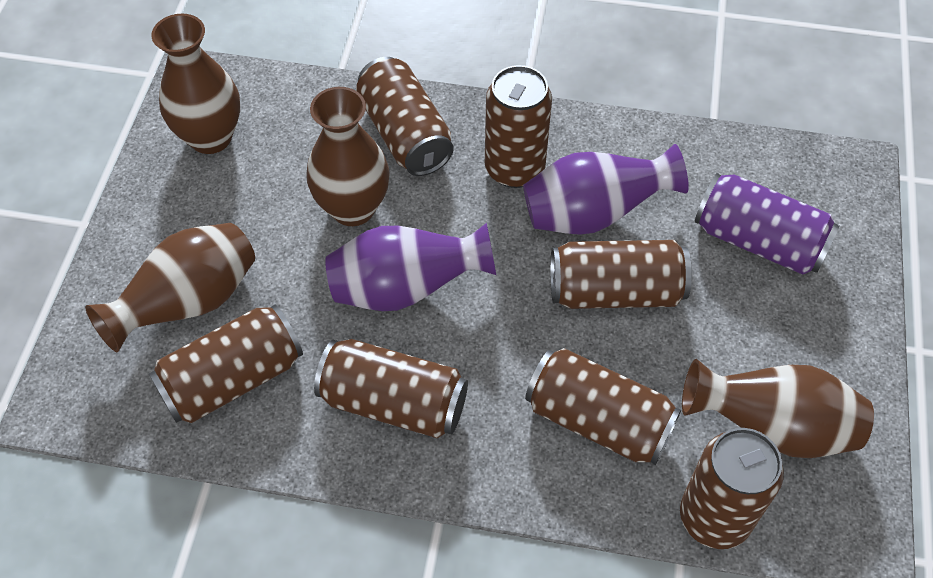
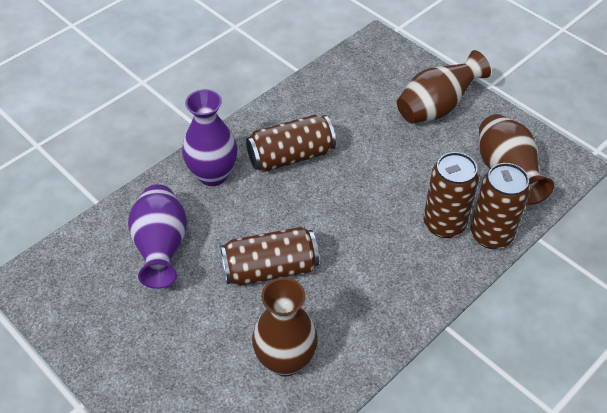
brown can: [149,304,303,423] [314,339,468,438] [356,57,454,176] [485,65,552,188] [525,348,681,465] [550,240,692,309] [680,428,784,549] = 7 -> [220,226,319,286] [246,114,336,172] [423,152,479,238] [470,163,530,249] = 4
brown vase: [85,223,255,352] [151,14,240,154] [306,87,390,226] [682,359,874,458] = 4 -> [252,278,318,377] [397,50,491,123] [479,114,554,205] = 3
purple can: [695,173,839,275] = 1 -> none = 0

